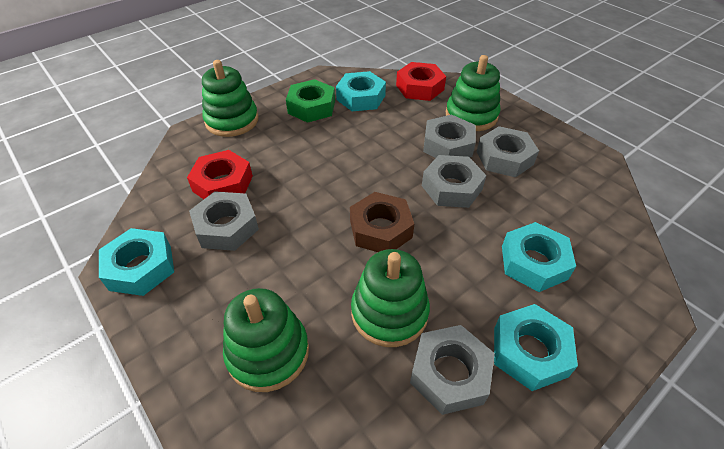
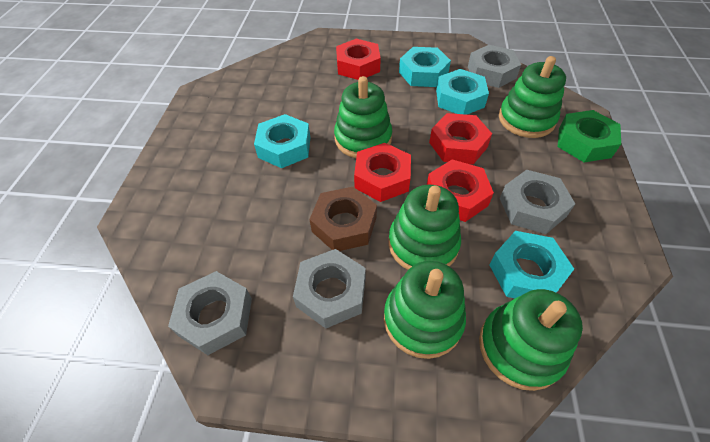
green stacking toy: [202,60,258,137] [223,288,309,392] [351,249,430,347] [446,55,501,131] = 4 -> [334,76,392,158] [384,261,466,359] [389,185,461,270] [479,289,583,391] [499,56,566,138] = 5
grey nut: [189,191,259,251] [410,325,495,415] [422,155,486,208] [423,114,476,158] [477,126,539,177] = 5 -> [168,271,252,355] [293,249,366,328] [468,45,521,88] [500,170,575,234] = 4
red nut: [187,150,253,199] [396,62,446,101] = 2 -> [336,39,381,80] [354,143,411,202] [427,159,494,222] [429,113,492,164] = 4

